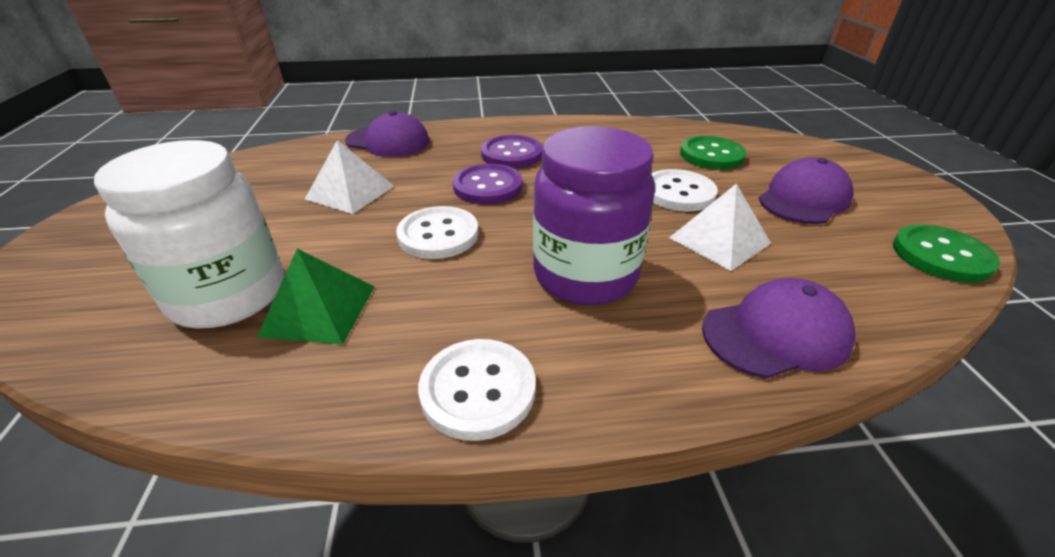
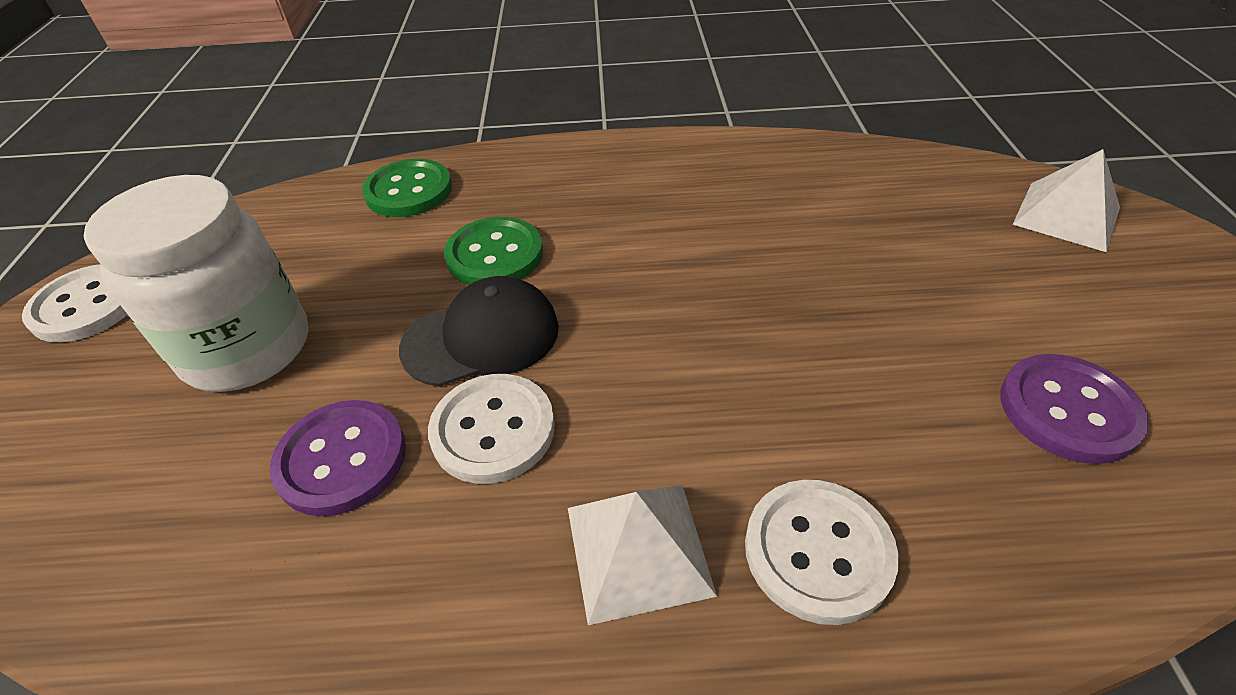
black cap: none = 0 -> [399,276,559,387] = 1
green pyramid: [257,249,375,345] = 1 -> none = 0
purple cap: [345,111,430,157] [702,278,856,379] [759,157,854,224] = 3 -> none = 0
purple jar: [533,126,655,305] = 1 -> none = 0

